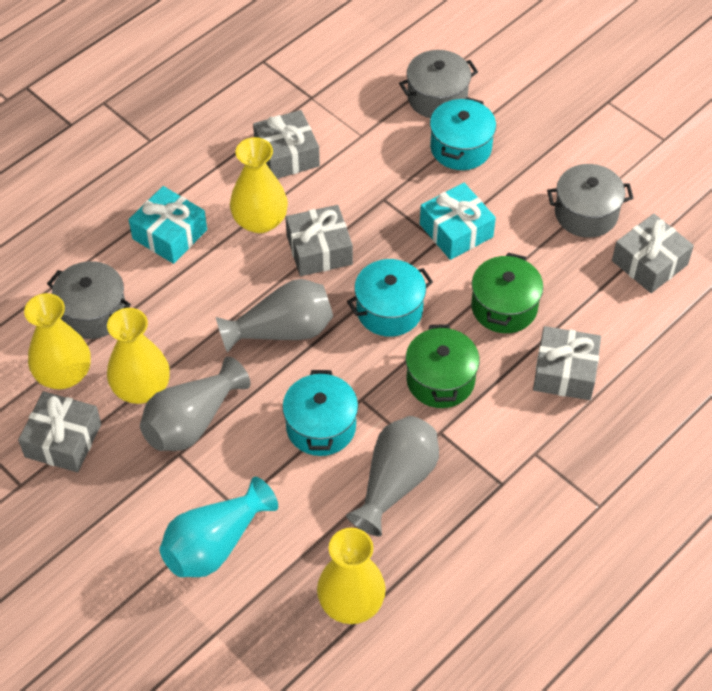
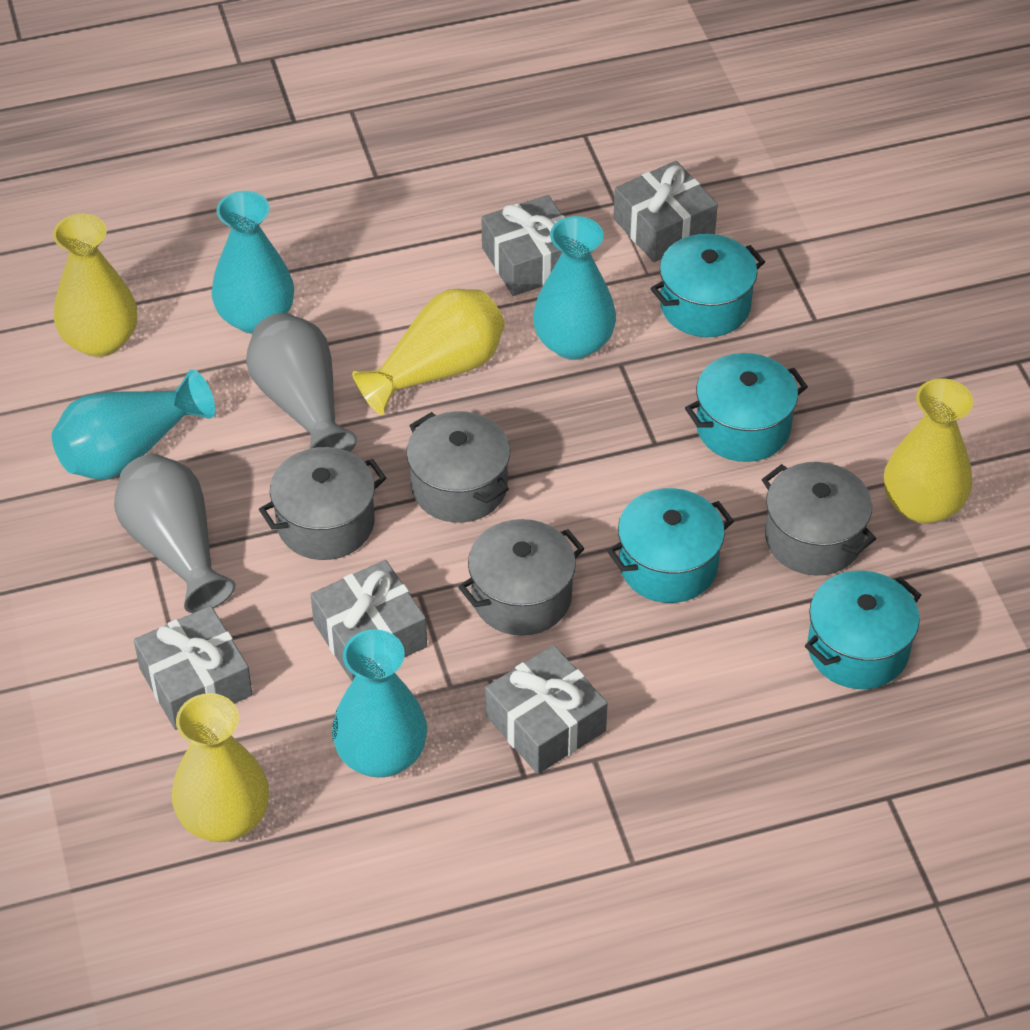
green pot: [405,324,480,408] [471,253,543,333] = 2 -> none = 0
grey pot: [47,261,131,339] [399,50,478,118] [547,164,633,238] = 3 -> [259,447,386,560] [406,411,510,523] [459,519,585,636] [762,462,876,576] = 4
grey vase: [140,357,250,451] [216,279,333,353] [346,416,439,537] = 3 -> [114,454,236,613] [246,313,357,452] = 2
turquoise gift: [129,186,207,264] [420,183,496,260] = 2 -> none = 0
turquoise pot: [282,370,358,456] [347,259,433,337] [430,97,496,170] = 3 -> [607,488,734,603] [650,234,765,337] [685,353,808,462] [805,571,921,689] = 4
turquoise vase: [160,477,278,577] = 1 -> [52,369,215,480] [211,191,294,334] [332,629,427,777] [533,216,616,360] = 4

